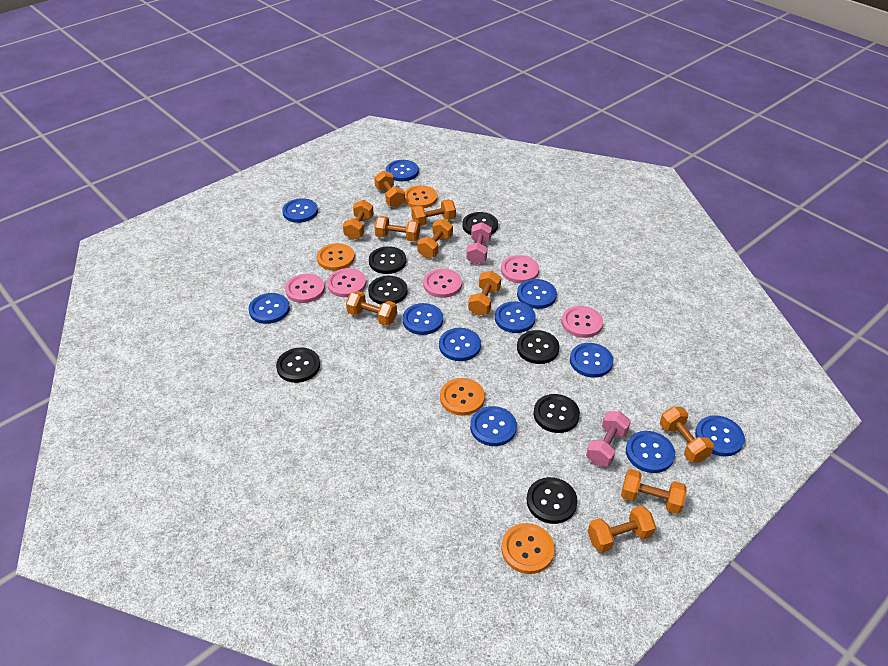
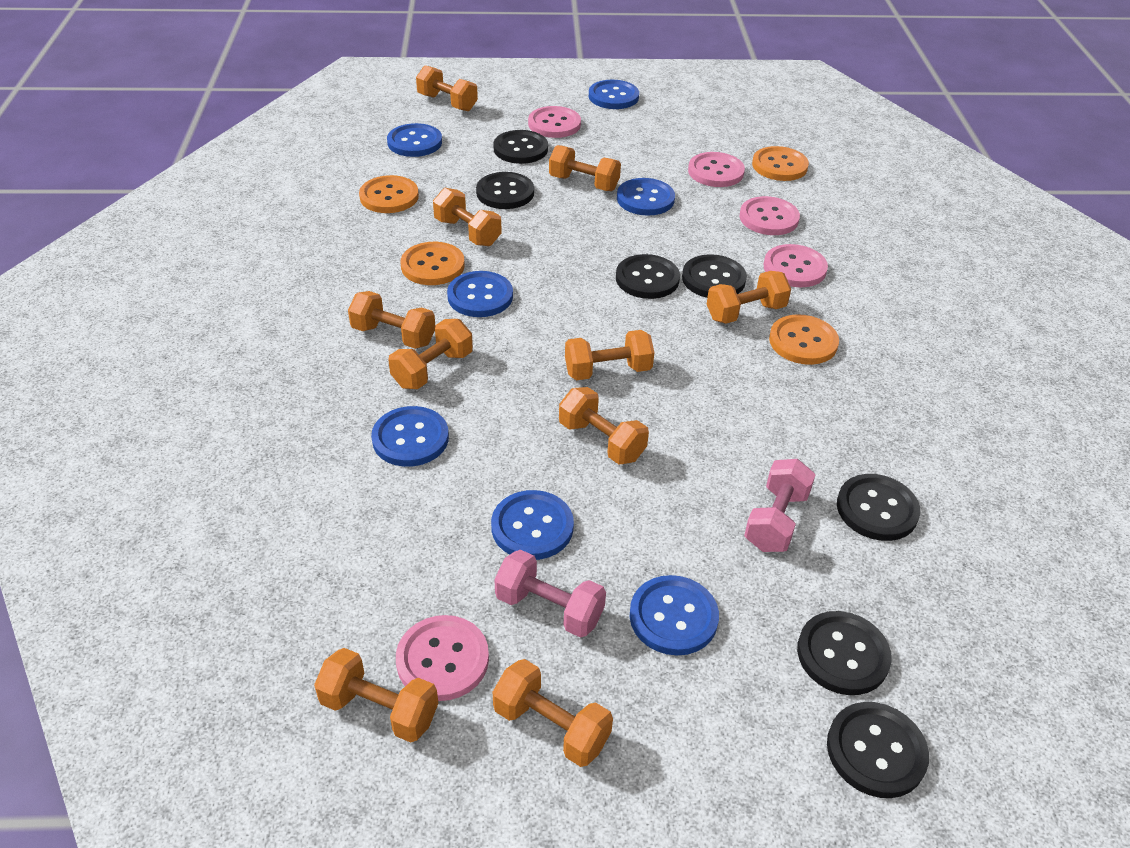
blue button: [248,293,290,324] [282,198,318,223] [386,160,419,181] [402,303,443,335] [439,328,481,361] [470,406,517,446] [495,301,536,333] [517,279,557,309] [570,343,614,378] [626,431,675,473] [695,415,745,456] = 11 -> [371,406,449,467] [387,123,442,157] [447,271,513,317] [491,490,574,560] [589,80,639,109] [617,178,675,216] [630,575,719,655] = 7

